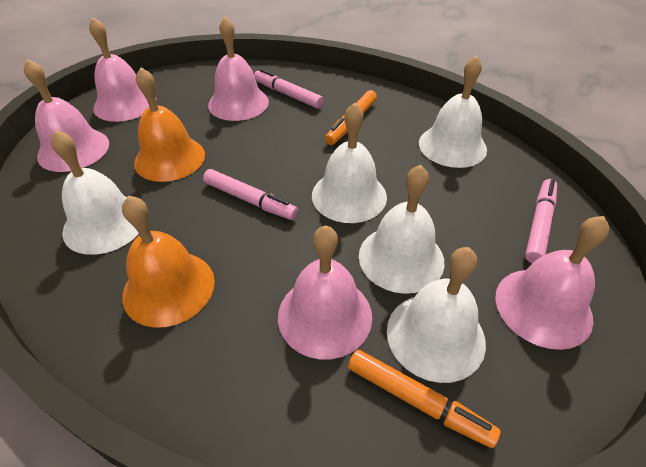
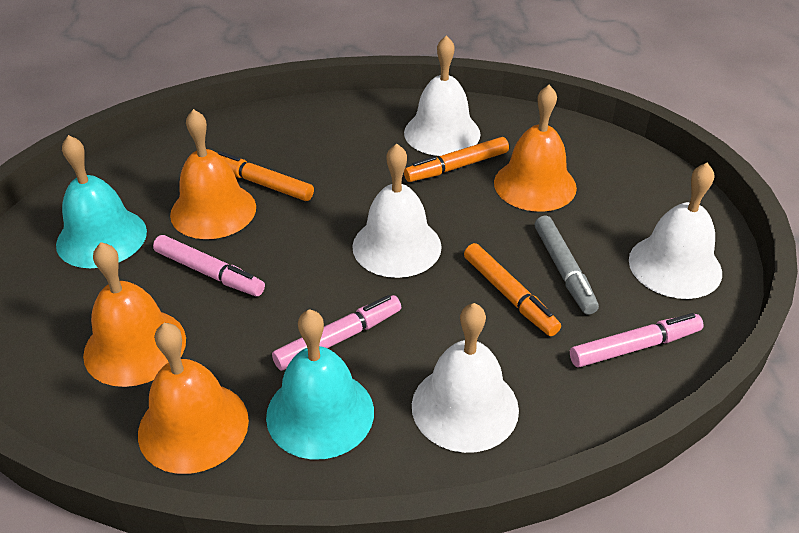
grey marker: none = 0 -> [535,216,599,315] = 1
orange bell: [122,195,215,328] [134,67,205,182] = 2 -> [83,242,186,387] [138,323,249,474] [170,109,256,239] [494,85,577,212] = 4
orange marker: [325,90,377,145] [348,350,501,448] = 2 -> [218,151,314,201] [404,137,509,182] [464,243,561,336] = 3
pink bell: [24,59,109,172] [89,17,156,122] [208,17,269,121] [278,225,372,360] [495,216,609,350] = 5 -> none = 0
turquoise bell: none = 0 -> [56,135,147,268] [266,309,374,460] = 2
white bell: [51,130,139,255] [312,103,387,223] [359,165,444,294] [387,247,486,383] [419,55,487,168] = 5 -> [352,144,442,278] [404,35,480,156] [412,303,519,453] [629,163,722,299] = 4

